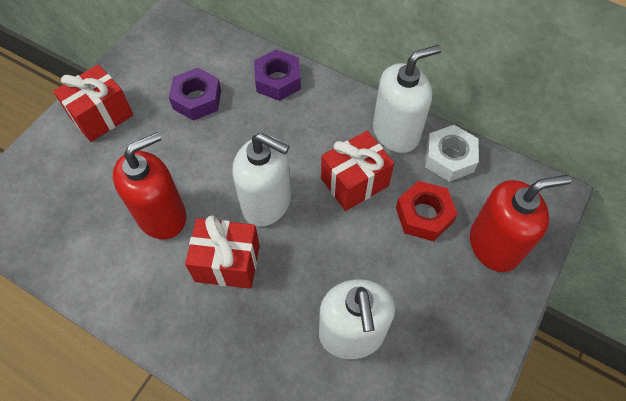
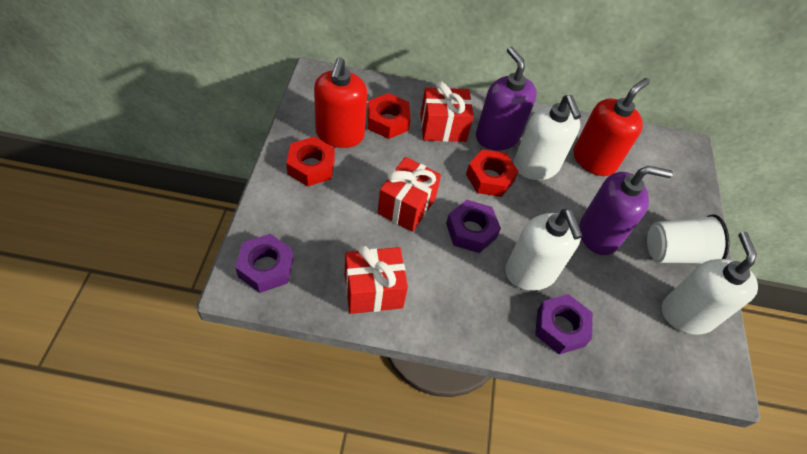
purple nut: [169,68,221,121] [254,50,301,101] = 2 -> [235,234,293,293] [446,200,501,253] [535,294,593,354] = 3
purple soap dispenser: none = 0 -> [476,47,537,150] [579,166,673,255] = 2
red nut: [396,181,457,241] = 1 -> [286,137,335,186] [368,93,410,139] [466,149,519,197] = 3
white cup: none = 0 -> [647,214,730,264] = 1
white nut: [425,125,479,182] = 1 -> none = 0

